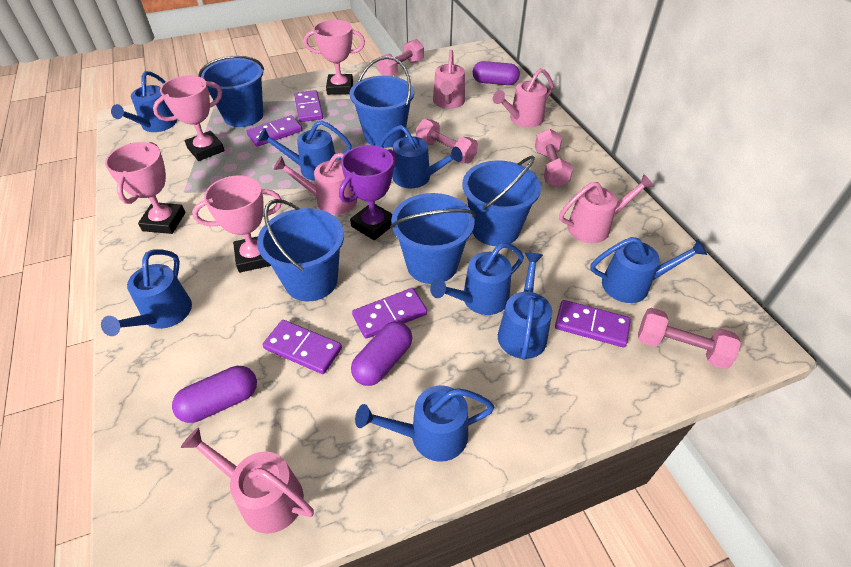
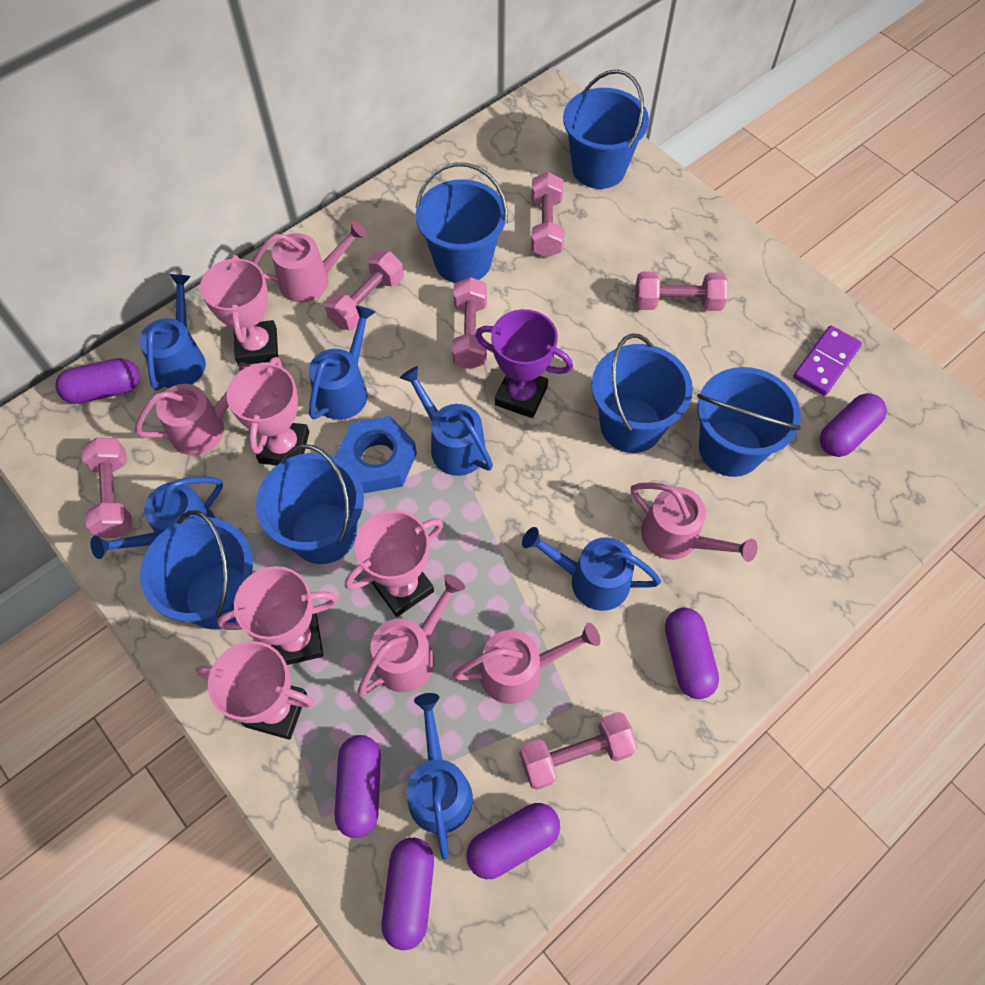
blue bucket: [198,55,264,127] [257,199,344,302] [350,56,414,148] [390,193,476,284] [463,155,541,246] = 5 -> [140,510,253,630] [256,444,364,564] [415,163,508,283] [563,70,649,189] [592,334,693,453] [697,367,801,477] = 6
blue nut: none = 0 -> [336,416,417,493] = 1
blue watering can: [101,249,192,336] [111,71,177,132] [258,120,352,181] [355,385,495,462] [379,125,463,188] [430,243,524,315] [498,252,552,360] [590,237,707,303] = 8 -> [90,477,223,559] [139,274,206,391] [309,305,375,420] [400,366,493,476] [407,693,473,860] [522,527,661,611] = 6
pink dumbbell: [377,39,424,76] [416,119,478,163] [535,129,573,188] [638,308,741,369] = 4 -> [82,437,132,538] [325,250,404,330] [452,277,487,369] [520,712,638,790] [531,172,564,257] [635,272,728,311] = 6
pink trophy: [105,142,185,234] [153,75,225,161] [192,175,282,273] [304,20,365,95] = 4 -> [196,641,314,740] [200,255,278,365] [217,566,338,665] [226,357,309,465] [345,510,443,617] = 5
purple capsule: [172,366,257,423] [351,321,412,386] [473,61,520,85] = 3 -> [55,358,140,404] [335,735,381,838] [382,838,434,950] [466,803,560,879] [665,608,719,699] [820,393,887,457] = 6
purple domino: [247,116,302,147] [263,320,342,374] [294,90,323,122] [352,288,427,339] [555,300,631,347] = 5 -> [793,325,862,396] = 1

